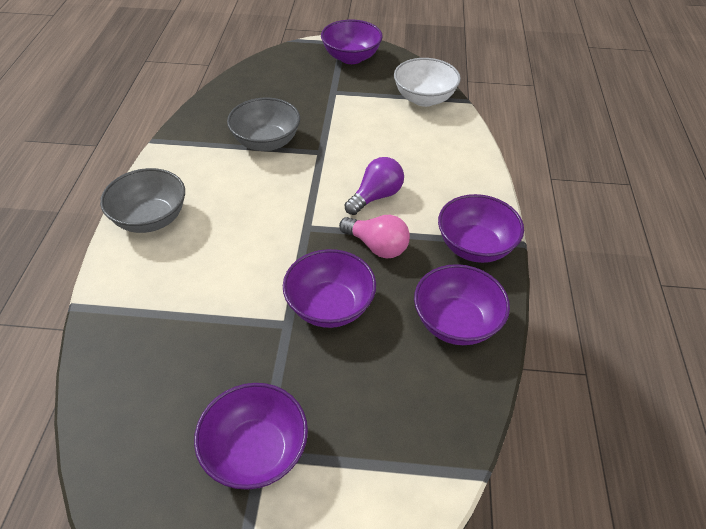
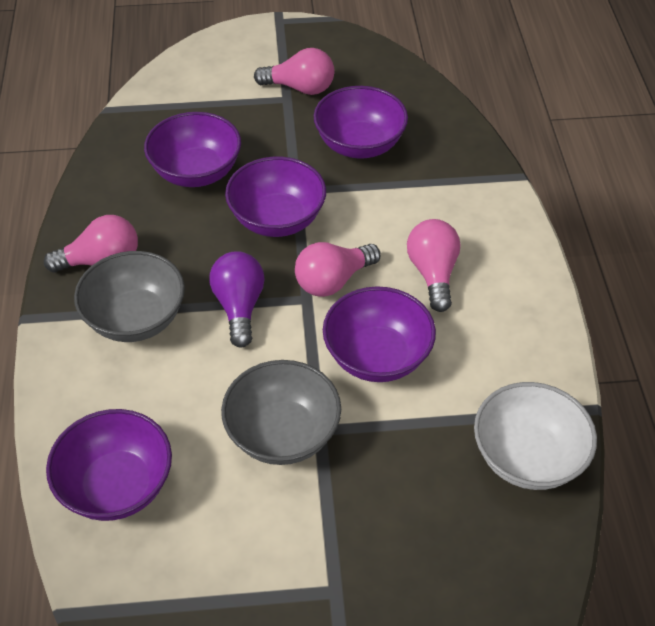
pink light bulb: [339,215,410,258] = 1 -> [44,215,138,273] [254,48,334,95] [295,242,381,297] [407,219,461,312] = 4

